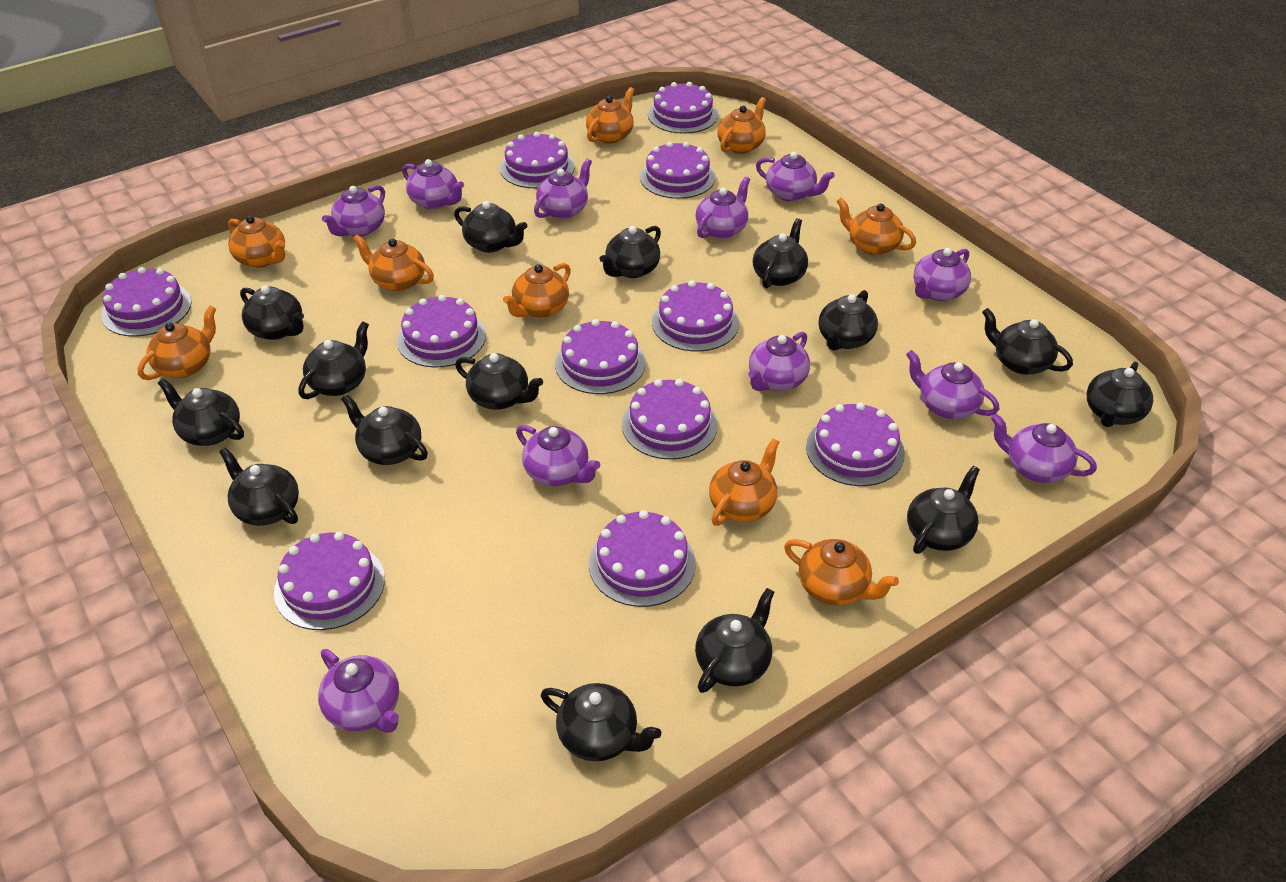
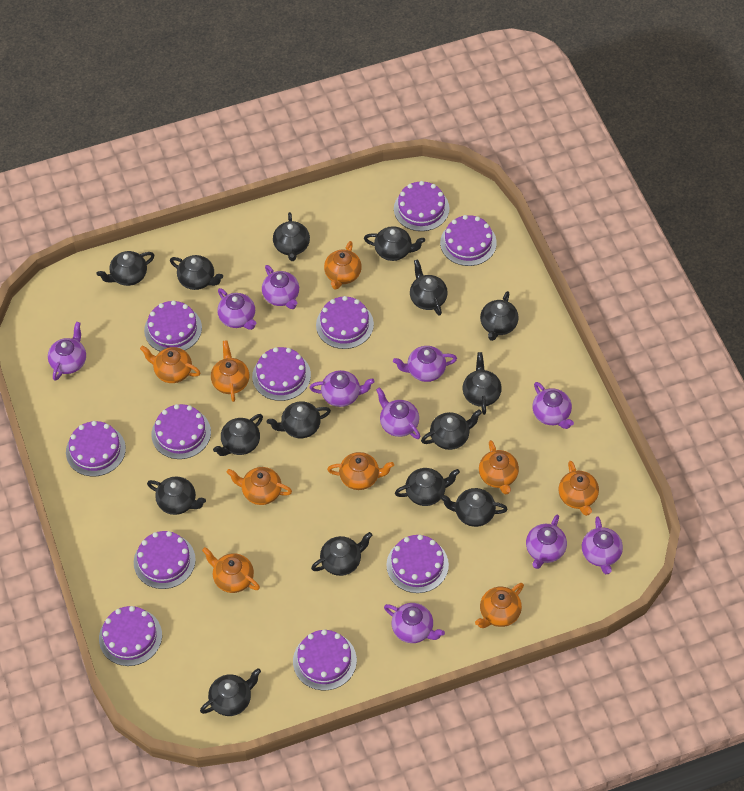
purple teapot: [318,649,399,733] [322,185,385,237] [402,159,464,210] [516,425,600,486] [534,158,592,219] [696,177,750,239] [748,332,810,391] [756,152,835,202] [906,350,999,419] [914,248,971,301] [991,414,1097,483] = 11 -> [48,322,86,381] [217,288,256,330] [262,265,299,309] [309,370,375,407] [376,387,420,439] [384,603,445,643] [393,346,457,382] [526,515,567,569] [532,382,574,429] [582,517,623,574] = 10

